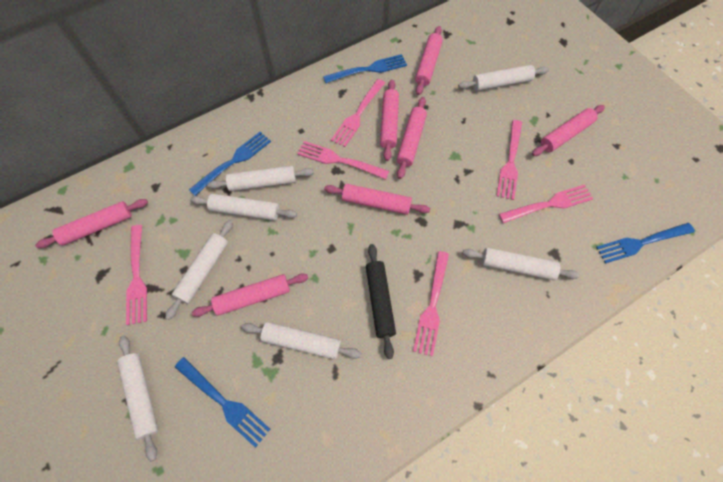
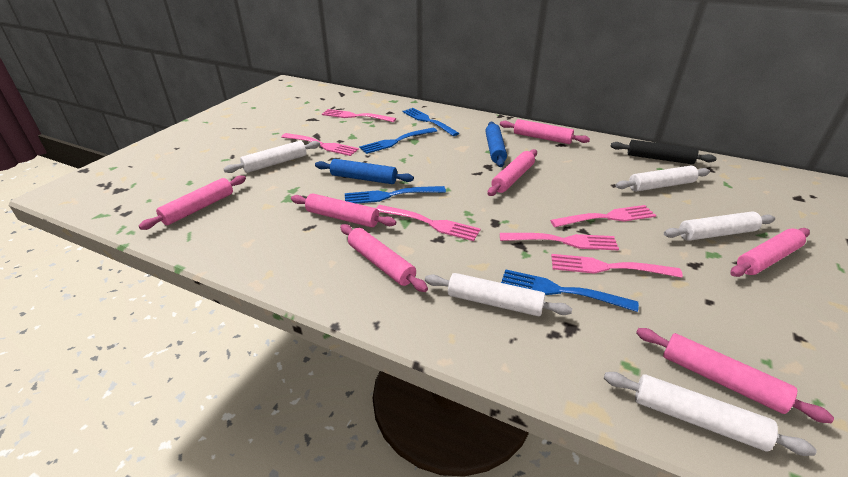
blue rolling pin: none = 0 -> [315,159,414,184] [485,122,507,167] = 2
white rolling pin: [117,336,158,461] [165,220,233,320] [190,194,297,221] [207,166,314,191] [242,322,361,360] [458,65,549,91] [463,247,580,280] = 7 -> [224,141,320,173] [425,273,572,317] [604,372,817,456] [616,166,710,192] [664,211,775,241] = 5

